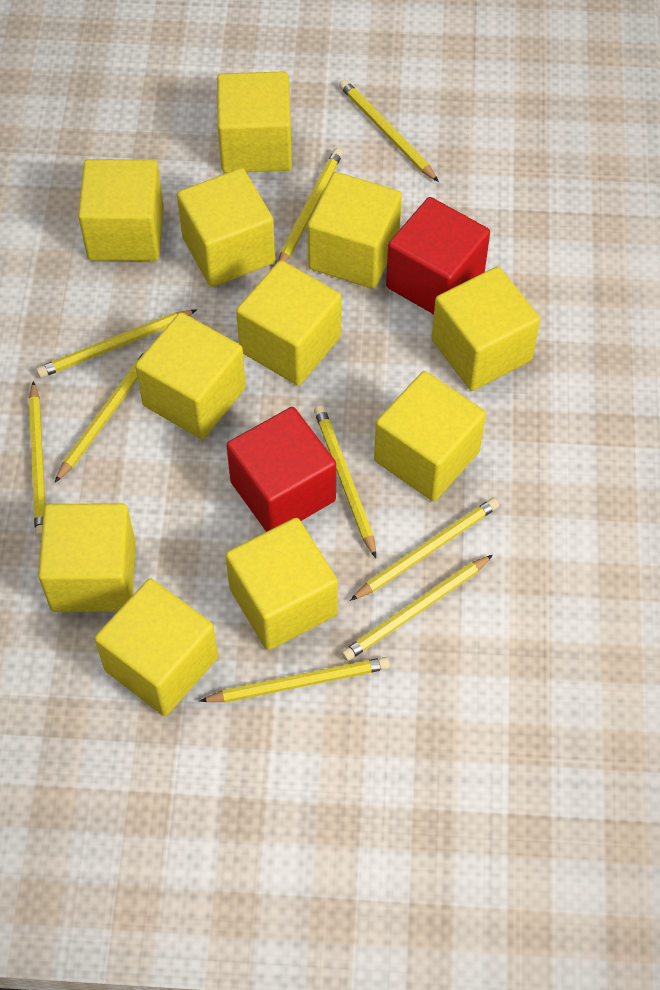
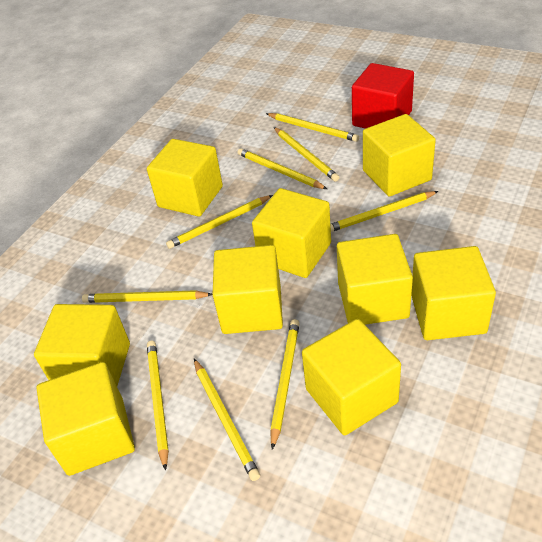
red cube: [226,407,336,532] [386,197,490,314] = 2 -> [352,63,414,129] = 1
yellow cube: [38,503,136,612] [78,159,164,261] [94,578,218,716] [135,312,246,439] [177,168,275,287] [217,71,292,173] [225,518,338,650] [236,260,341,386] [307,172,402,289] [374,371,486,501] [432,266,540,391] = 11 -> [34,304,130,386] [36,362,135,476] [147,139,223,217] [213,245,283,334] [252,188,331,278] [302,319,401,435] [337,234,413,325] [363,114,436,196] [411,246,496,340] = 9

